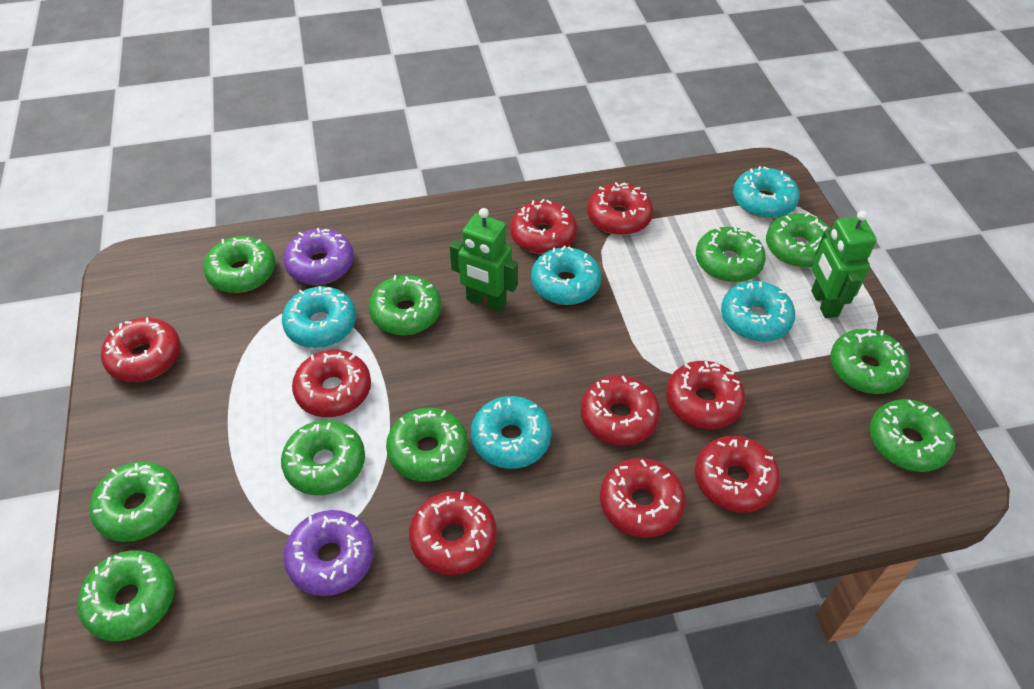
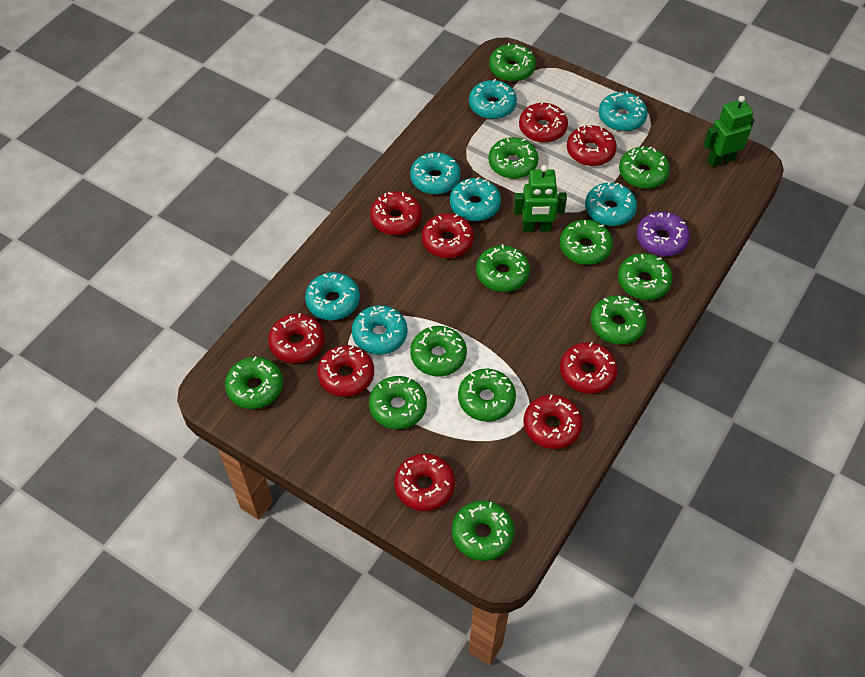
green donut: [77,550,175,641] [89,462,180,542] [203,236,275,293] [281,420,365,495] [369,275,442,335] [386,408,468,482] [696,226,766,282] [766,213,831,268] [830,329,910,394] [870,399,955,472] = 10 -> [225,356,283,409] [369,376,427,429] [410,326,467,376] [452,500,514,561] [458,369,516,422] [476,244,530,292] [488,137,539,179] [489,43,536,82] [560,220,613,265] [591,295,647,344] [618,253,673,300] [619,146,670,189] = 12
purple donut: [283,228,354,285] [284,510,374,596] = 2 -> [636,211,690,256] = 1
turquoise donut: [282,286,356,348] [471,396,552,469] [531,246,601,305] [721,281,795,341] [733,166,800,218] = 5 -> [305,272,360,320] [352,305,408,355] [410,152,461,194] [450,177,501,221] [469,79,517,119] [585,182,637,226] [599,91,648,132] = 7

